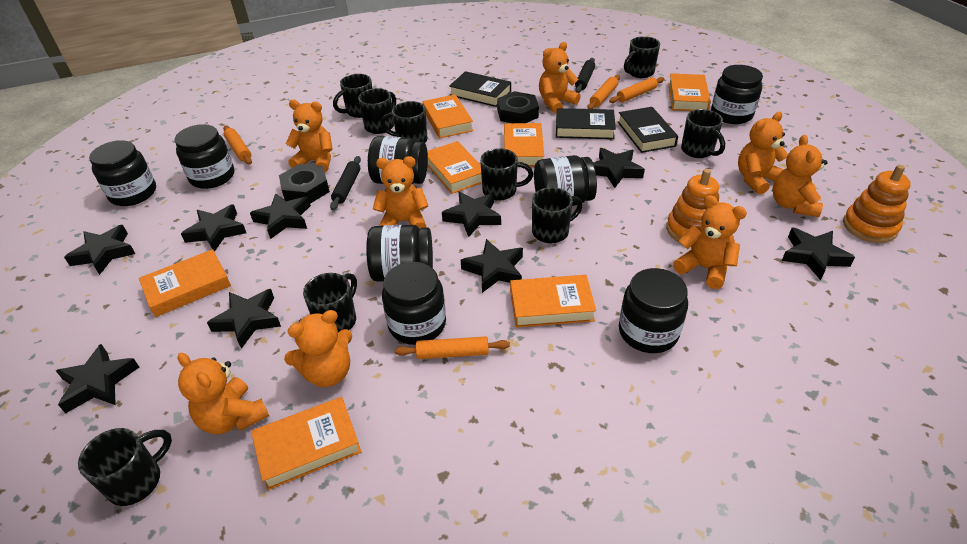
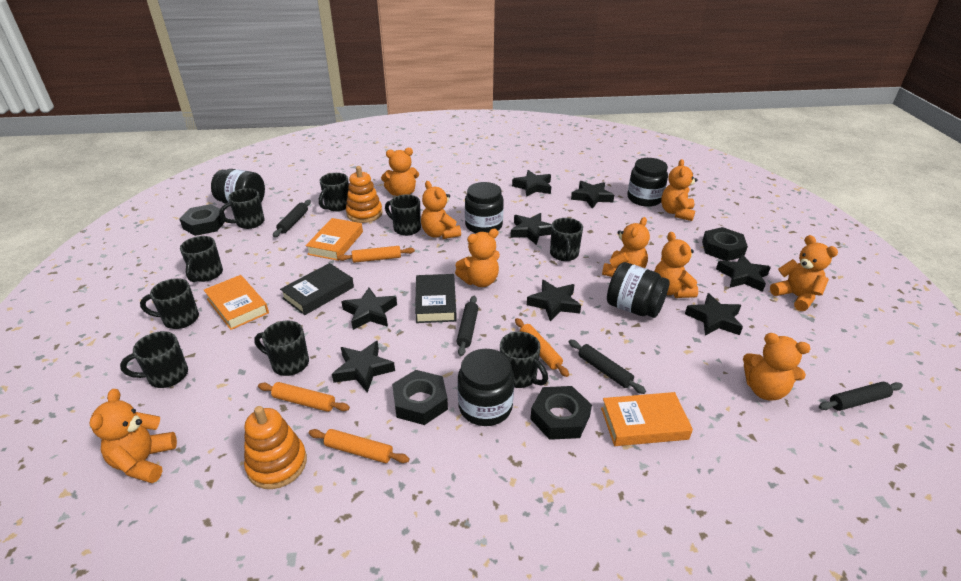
black book: [449,71,511,107] [556,108,616,139] [618,107,678,153] = 3 -> [280,263,354,315] [415,274,457,323] = 2
black jar: [89,140,156,206] [175,124,234,189] [366,225,433,282] [368,136,428,184] [382,262,446,345] [534,155,597,206] [619,268,688,353] [711,65,763,124] = 8 -> [211,169,265,204] [458,349,514,426] [465,182,504,233] [607,262,670,318] [627,158,668,207] = 5
black nut: [279,164,330,204] [497,91,539,123] = 2 -> [179,204,225,236] [392,370,448,425] [530,386,592,440] [702,227,748,261] = 4
black rolling pin: [330,156,361,210] [575,58,595,93] = 2 -> [273,200,311,237] [456,296,478,356] [569,339,646,394] [819,382,903,411] = 4
black star: [56,344,139,414] [64,225,135,275] [181,204,246,252] [207,289,281,349] [250,193,311,239] [442,191,501,237] [461,239,523,293] [593,148,645,188] [782,228,855,280] = 9 -> [332,341,395,393] [341,288,397,330] [510,213,552,245] [512,170,551,197] [527,280,581,322] [571,181,614,209] [685,293,743,336] [716,254,771,292] = 8
orange book: [139,249,231,317] [251,397,361,490] [422,94,474,139] [427,141,482,194] [504,123,544,167] [510,275,596,328] [668,74,711,111] = 7 -> [204,275,269,330] [306,218,363,261] [601,392,693,446] = 3
orange teddy bear: [177,353,269,434] [284,310,352,387] [286,100,333,172] [373,156,428,229] [539,42,581,113] [673,195,747,289] [738,112,788,195] [773,135,828,217] = 8 -> [89,389,177,483] [381,148,419,196] [421,181,461,239] [455,229,500,287] [602,217,650,277] [654,232,698,298] [661,159,698,221] [743,333,811,400] [770,235,838,311] = 9

